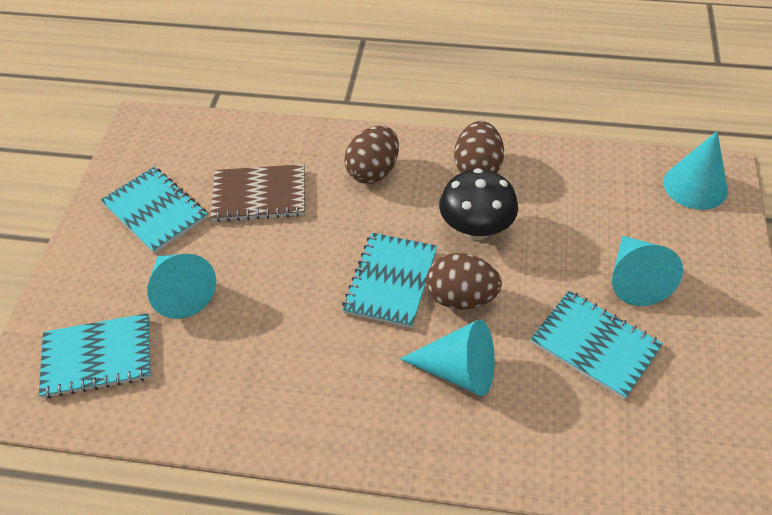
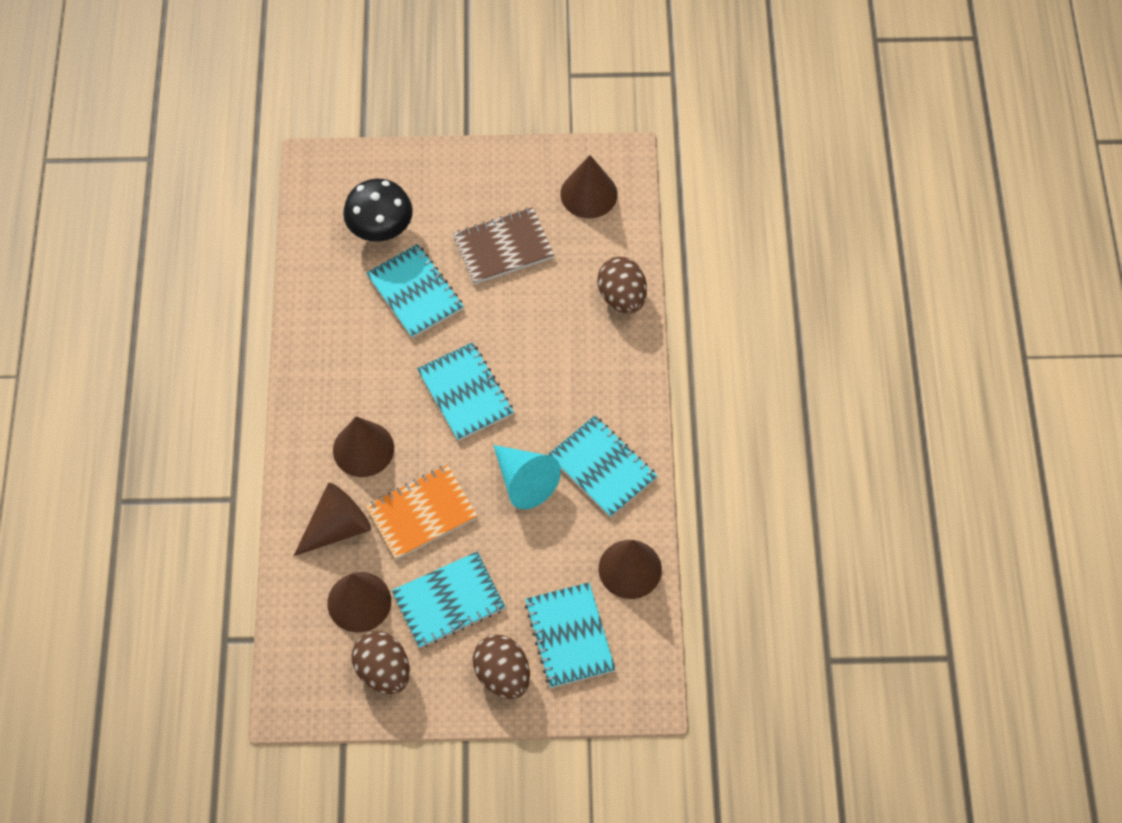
brown cone: none = 0 -> [294,483,371,556] [327,572,391,632] [333,416,394,477] [560,155,618,218] [599,540,662,599] = 5
orange notebook: none = 0 -> [366,465,478,560] = 1
turquoise cone: [147,254,216,319] [400,320,495,396] [612,236,683,306] [663,131,728,210] = 4 -> [493,445,561,509] = 1
turquoise notebook: [39,313,151,399] [101,167,208,254] [342,233,437,328] [530,291,663,400] = 4 -> [366,244,464,338] [392,552,506,648] [417,342,514,441] [525,582,616,688] [548,415,657,518] = 5

